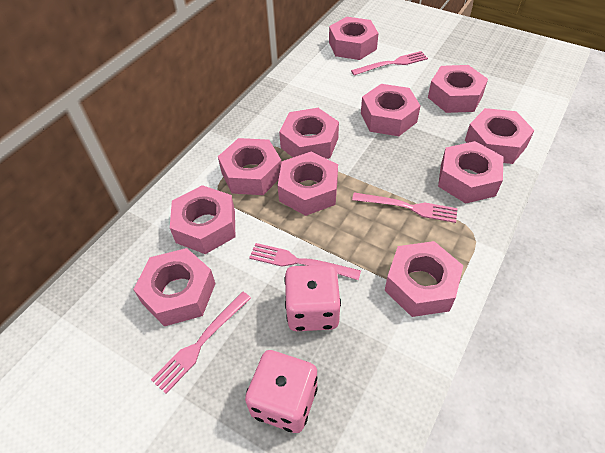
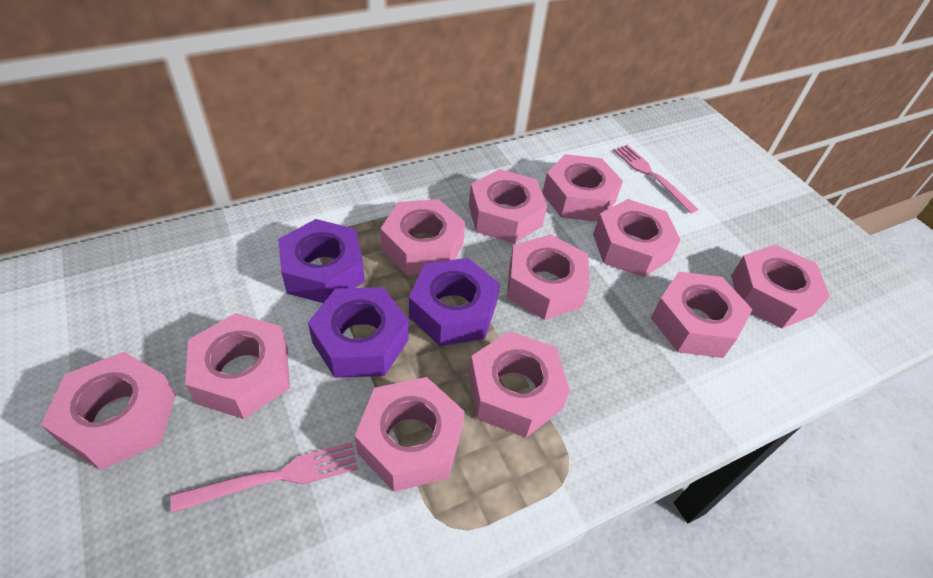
pink dice: [245,350,318,433] [284,264,341,331] = 2 -> none = 0
pink fork: [151,291,251,394] [249,243,361,280] [351,51,428,75] [352,192,457,223] = 4 -> [170,442,358,513] [613,145,699,214] = 2
purple nut: none = 0 -> [278,219,365,303] [308,287,409,378] [409,258,500,346] = 3

